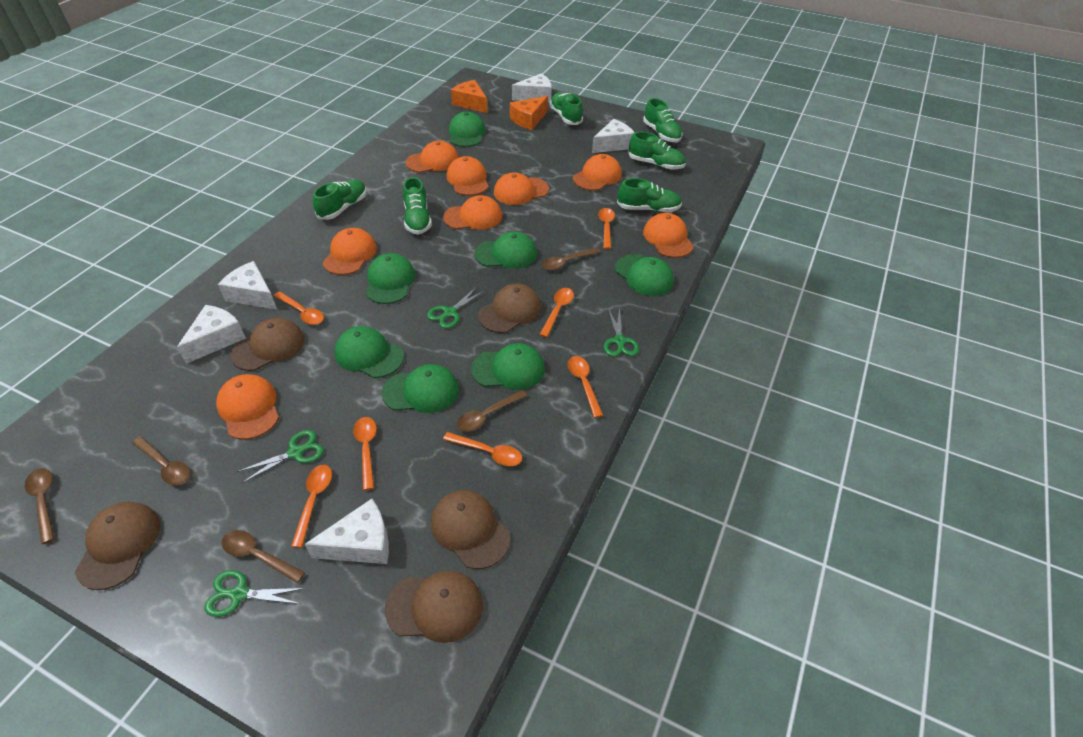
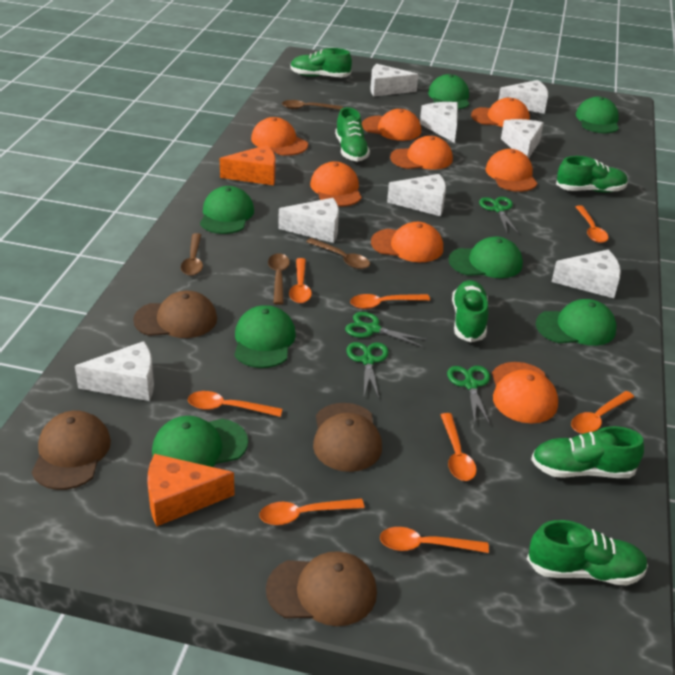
brown cap: [75,502,160,590] [230,318,304,371] [385,571,483,643] [431,490,511,569] [478,284,541,333] = 5 -> [32,411,111,490] [133,291,217,338] [266,551,377,626] [313,403,382,472] = 4
brown spoon: [25,468,55,544] [132,437,190,485] [221,530,305,583] [456,390,527,432] [542,248,600,270] = 5 -> [181,233,203,276] [268,253,290,305] [282,100,343,110] [306,238,370,269] = 4
orange spoon: [274,291,324,325] [291,465,332,548] [353,417,377,490] [443,432,522,466] [539,288,574,338] [568,356,603,418] [598,208,615,249] = 7 -> [188,391,282,417] [259,498,365,525] [289,258,312,303] [350,294,430,309] [380,527,489,553] [441,413,477,481] [571,391,634,434] [576,205,608,243] = 8
white cheese: [177,305,246,364] [218,261,277,310] [304,499,389,564] [512,73,552,102] [592,119,635,153] = 5 -> [75,341,154,401] [278,198,339,243] [370,64,418,96] [387,174,446,216] [420,102,458,143] [498,80,548,114] [501,119,544,158] [552,250,621,298] = 8

